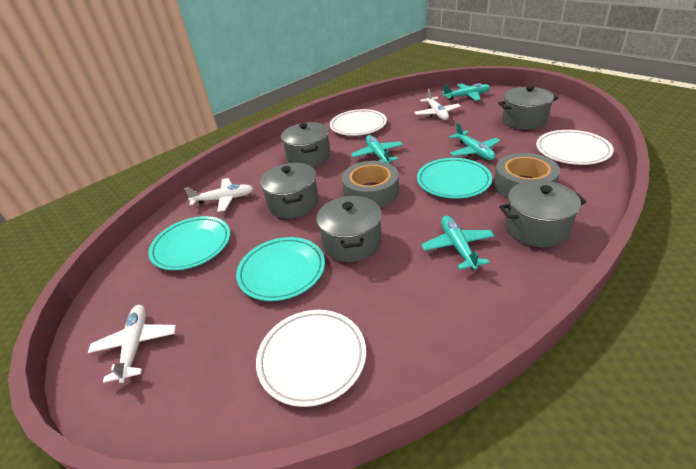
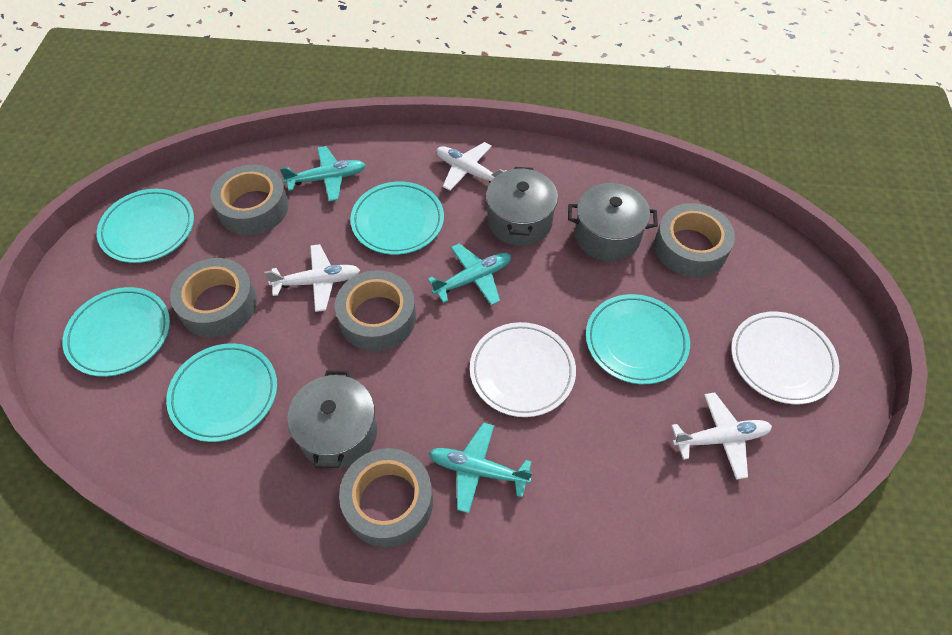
grey pot: [260,163,319,218] [281,122,331,167] [316,196,382,262] [498,86,558,130] [499,180,586,247] = 5 -> [287,370,377,469] [486,167,558,246] [568,183,658,261] = 3
grey tape: [342,161,399,207] [494,153,560,198] = 2 -> [170,258,257,338] [211,164,289,235] [335,270,416,351] [339,448,433,547] [654,203,735,277] = 5
turquoise plane: [351,135,403,164] [421,216,494,270] [442,83,490,101] [449,123,500,160] = 4 -> [280,146,365,202] [428,243,511,305] [429,423,533,513] = 3
turquoise plate: [148,216,230,270] [236,237,325,301] [417,158,492,199] = 3 -> [62,287,170,377] [97,189,194,263] [166,343,277,442] [350,182,444,255] [586,294,690,384] = 5
white plate: [256,310,366,407] [330,109,387,136] [536,130,614,165] = 3 -> [470,322,576,417] [731,312,839,404] = 2

